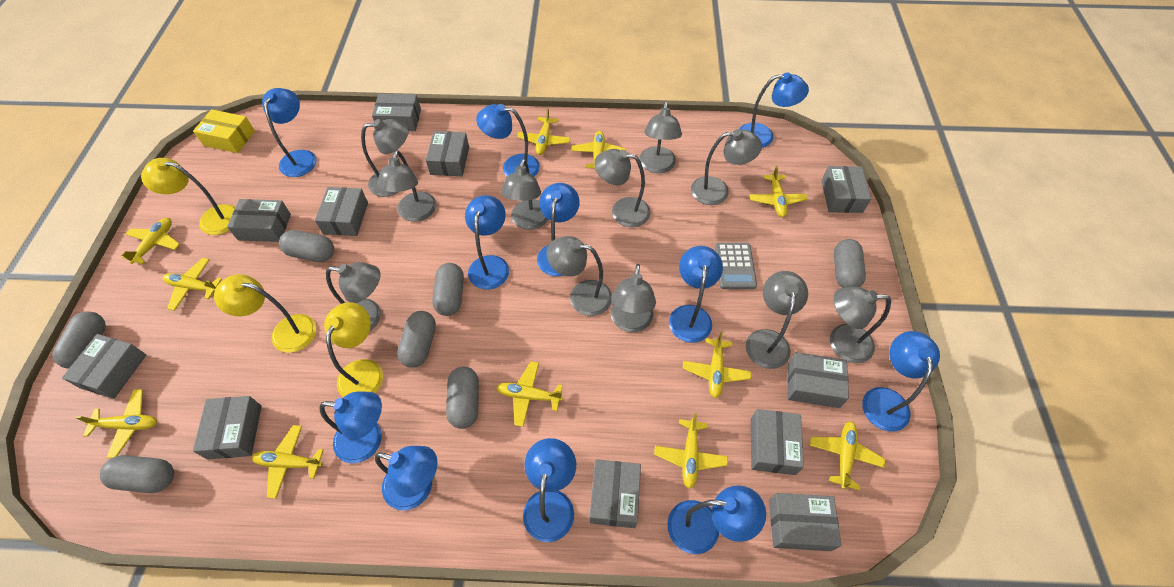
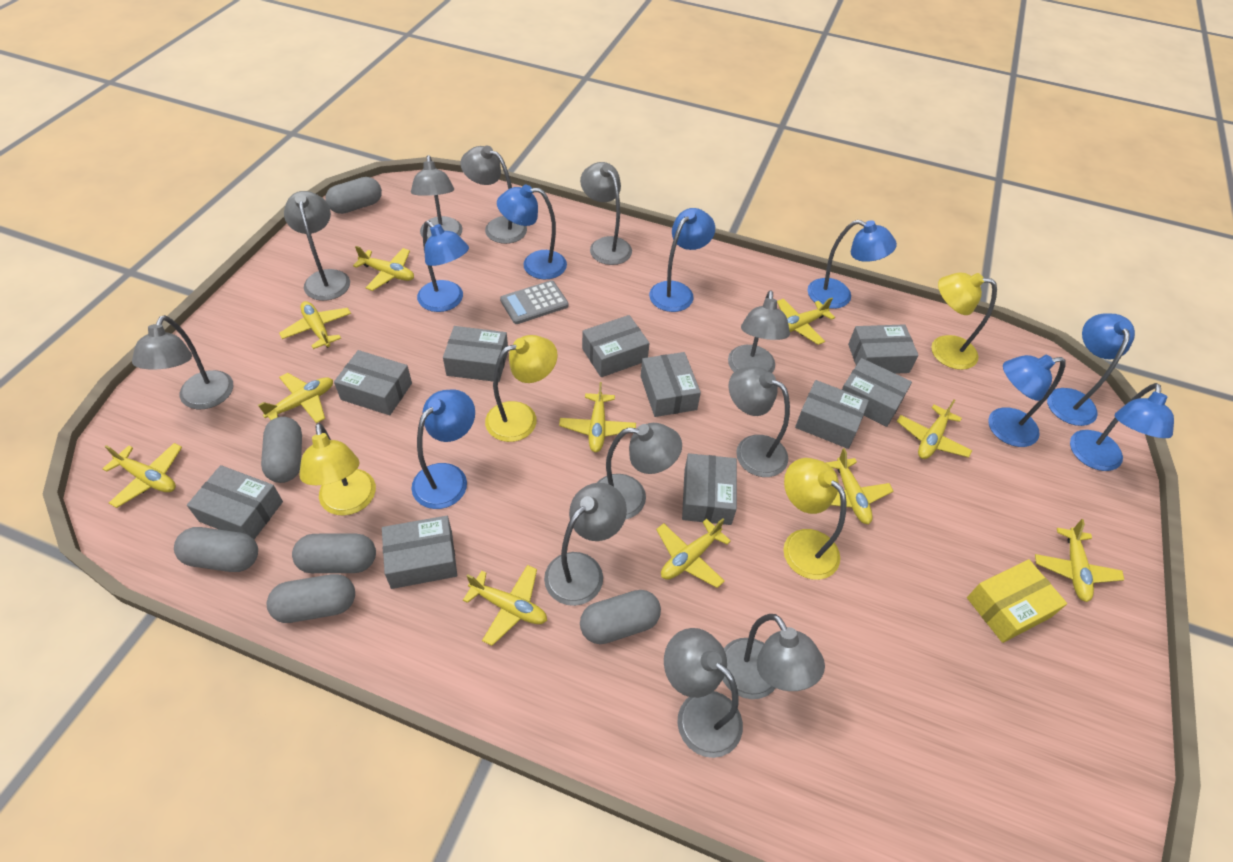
blue lamp: [262,88,316,177] [319,392,382,463] [375,446,437,511] [465,195,509,290] [476,104,540,177] [523,438,576,542] [537,183,580,276] [667,485,766,554] [669,246,723,343] [739,72,809,148] [862,331,940,431] = 11 -> [411,389,475,509] [417,221,469,312] [497,185,567,280] [649,208,715,312] [808,220,897,309] [988,355,1066,447] [1047,314,1135,426] [1070,383,1174,471] = 8
grey box: [62,334,146,399] [193,396,262,460] [227,199,291,242] [315,187,368,236] [372,94,421,131] [426,131,469,176] [589,459,641,528] [751,409,804,475] [769,493,842,551] [788,352,849,408] [821,166,871,213] = 11 -> [187,465,283,539] [334,350,412,415] [382,516,457,589] [443,326,508,382] [582,315,650,377] [641,352,701,417] [682,453,737,525] [795,380,869,449] [842,358,912,427] [848,324,919,374] = 10
grey capsule: [52,311,106,369] [100,455,174,493] [279,230,334,262] [397,311,436,368] [432,263,464,316] [446,367,479,429] [834,239,866,288] = 7 -> [174,527,258,572] [261,417,302,483] [267,574,355,623] [292,534,376,573] [325,177,382,214] [580,590,661,644] = 6
yellow lamp: [141,158,236,235] [214,274,316,353] [324,302,383,397] = 3 -> [299,423,376,516] [485,335,558,442] [783,458,846,580] [931,272,997,370] = 4

